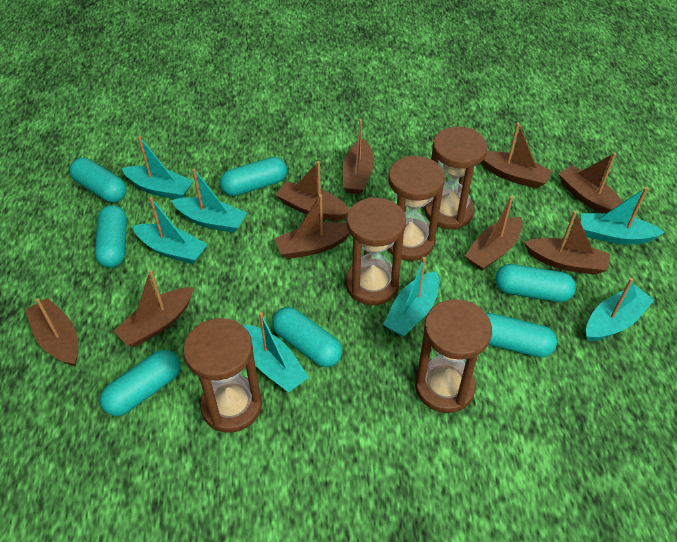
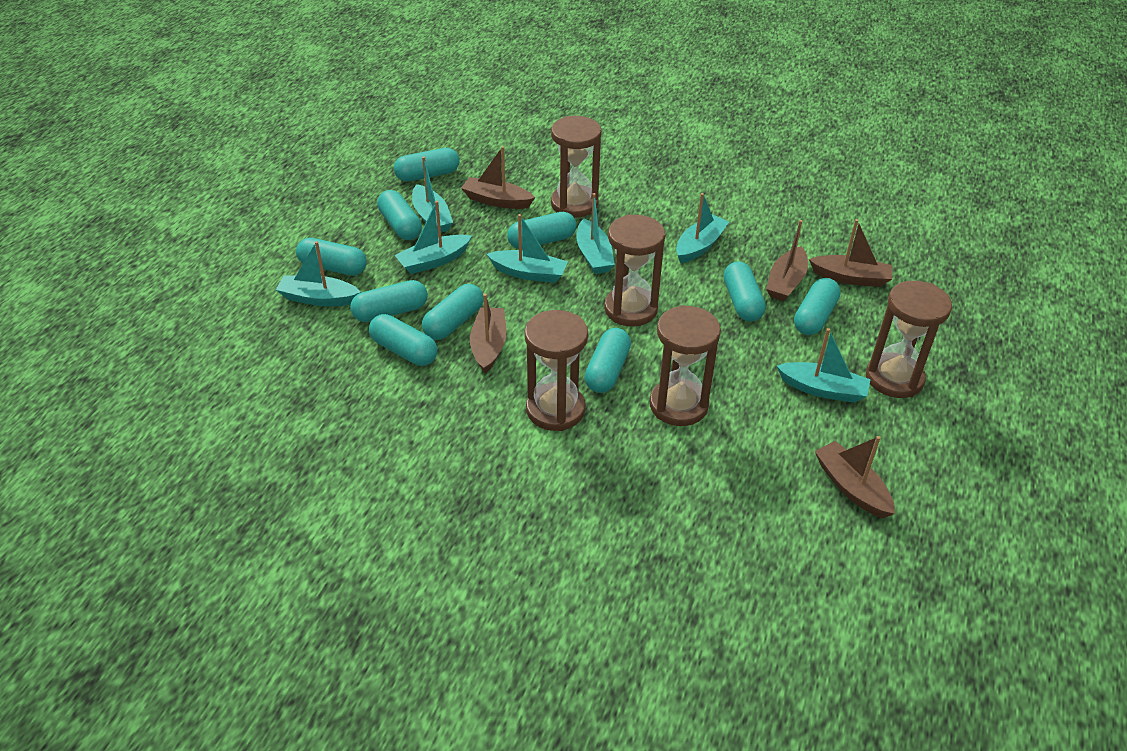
brown boat: [25,298,78,367] [113,270,194,347] [274,194,350,259] [276,161,349,221] [343,119,374,194] [465,196,523,271] [482,122,552,189] [524,211,610,275] [558,153,623,213] = 9 -> [461,146,535,209] [470,294,507,374] [766,220,808,301] [809,219,893,287] [815,436,895,518] = 5
turquoise capsule: [69,158,127,203] [95,205,127,268] [100,350,181,416] [220,157,287,196] [272,307,342,367] [486,313,557,357] [495,264,576,302] = 7 -> [296,238,367,276] [350,280,428,322] [369,314,438,366] [377,190,422,240] [394,148,460,182] [422,284,484,340] [507,212,576,249] [585,328,631,393] [723,261,766,321] [794,278,841,335] = 10

